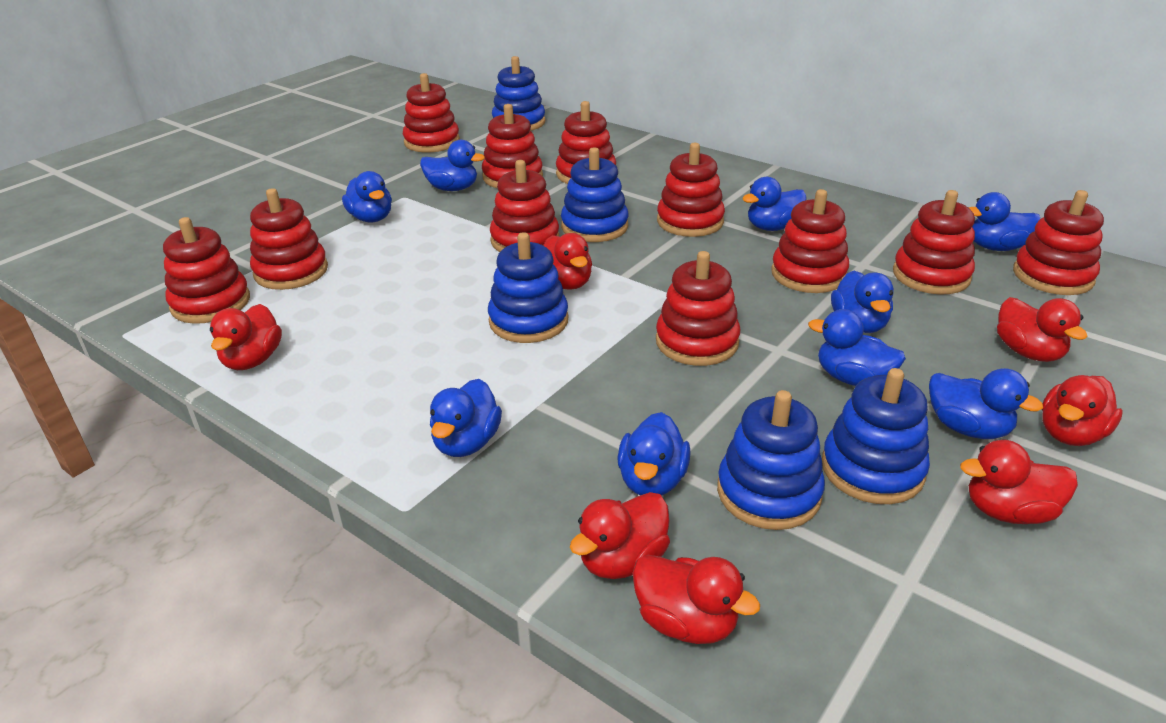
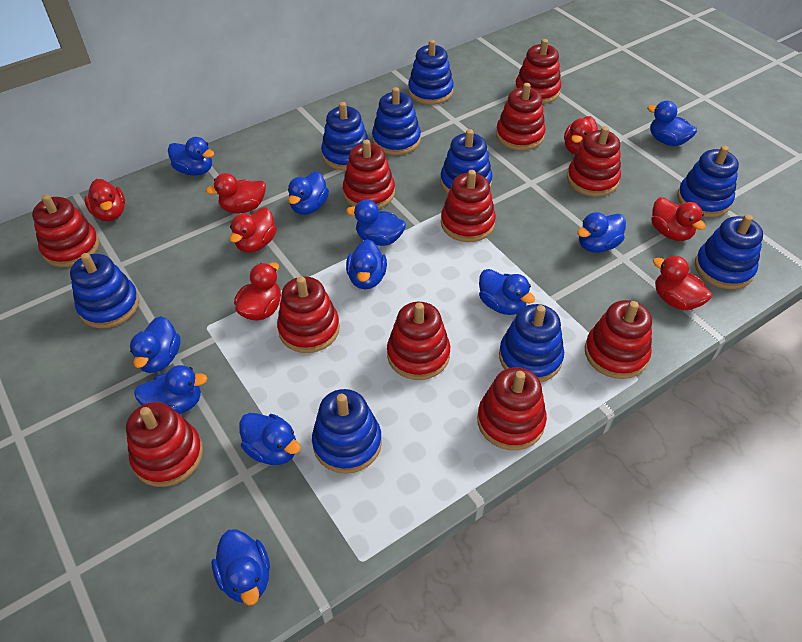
blue duck: [342,171,392,222] [420,140,485,191] [430,379,502,457] [617,412,691,495] [742,177,807,231] [808,309,906,386] [831,271,894,333] [929,368,1043,439] [968,192,1040,251] = 9 -> [130,316,180,373] [134,365,208,414] [168,137,215,176] [212,529,270,605] [239,413,301,465] [288,171,329,215] [346,200,406,246] [346,239,387,289] [479,269,535,315] [577,212,626,253] [647,101,697,146] = 11
blue stacking toy: [488,232,568,343] [492,56,546,131] [561,148,629,242] [717,390,825,530] [822,368,930,504] = 5 -> [70,253,139,328] [312,389,382,474] [321,102,369,170] [372,87,421,155] [408,40,454,105] [440,129,493,194] [499,304,564,382] [677,146,739,217] [695,214,763,289] = 9

